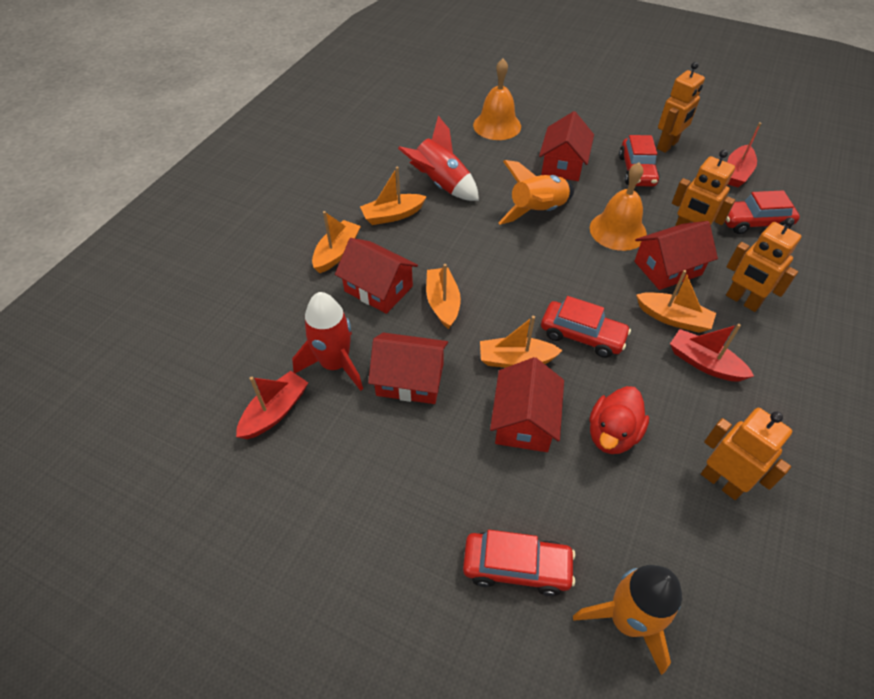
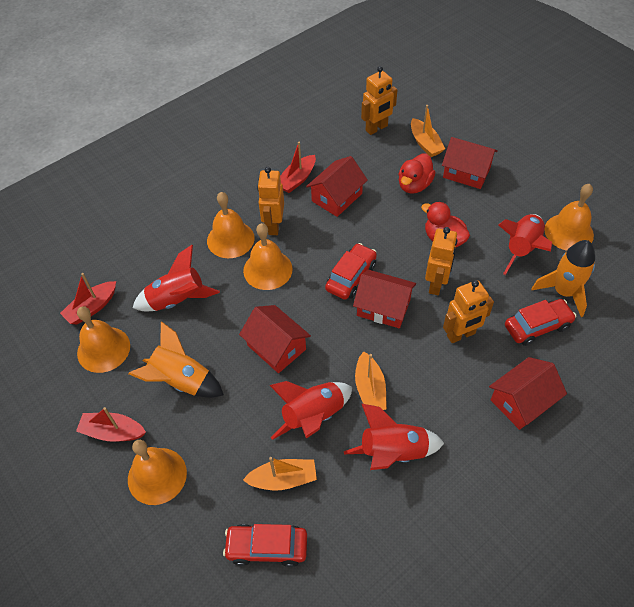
orange bell: [473,59,521,140] [590,162,647,251] = 2 -> [77,306,130,373] [128,440,187,505] [207,192,255,258] [243,223,293,290] [544,184,594,251] = 5
orange boat: [312,211,361,273] [360,167,427,225] [426,264,461,329] [480,316,563,368] [636,270,716,333] = 5 -> [243,457,317,491] [355,351,387,410] [411,105,445,157] = 3
red car: [463,530,575,596] [541,296,631,358] [619,135,660,187] [725,190,800,234] = 4 -> [223,524,307,567] [325,243,377,300] [505,299,576,346] = 3
red duck: [589,386,649,454] = 1 -> [398,153,435,194] [421,202,470,247] = 2
red rocket: [292,292,363,391] [398,116,479,201] = 2 -> [133,245,220,311] [269,381,352,440] [344,403,444,470] [498,214,552,275] = 4

